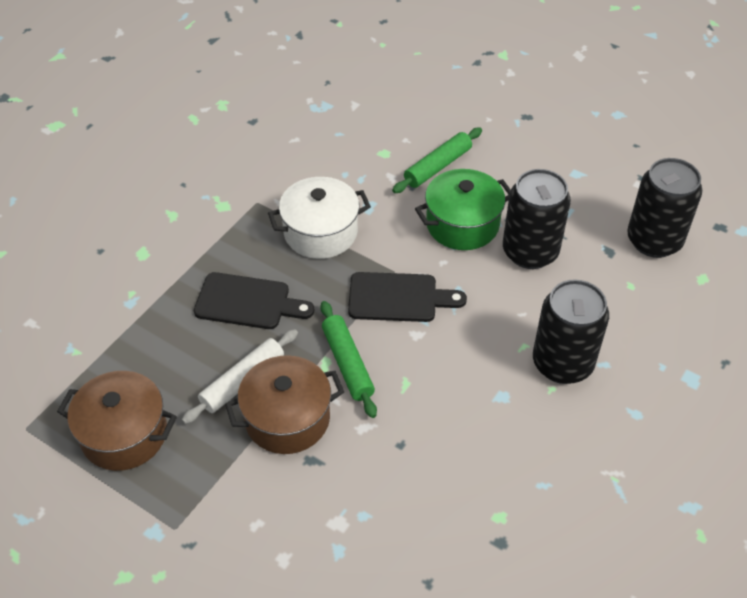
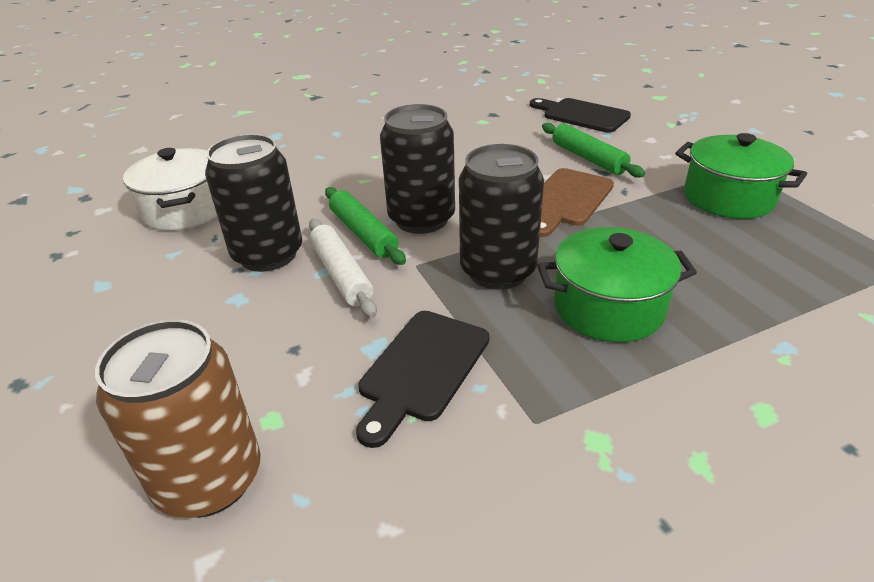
brown can: none = 0 -> [95,320,261,518] = 1
brown cutting board: none = 0 -> [540,168,614,237] = 1
brown pot: [57,371,177,471] [225,355,344,454] = 2 -> none = 0
green pot: [415,169,511,250] = 1 -> [537,227,697,342] [675,133,807,219] = 2

